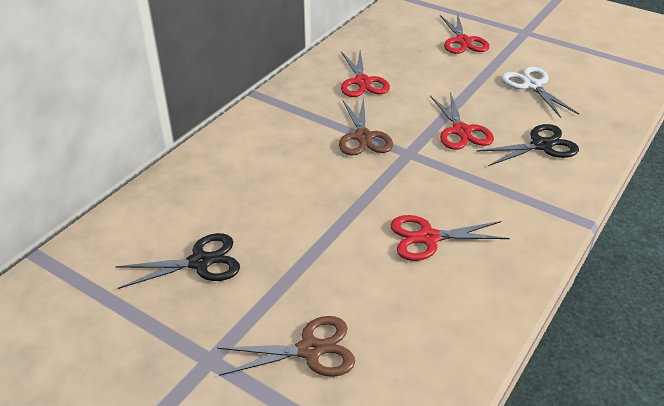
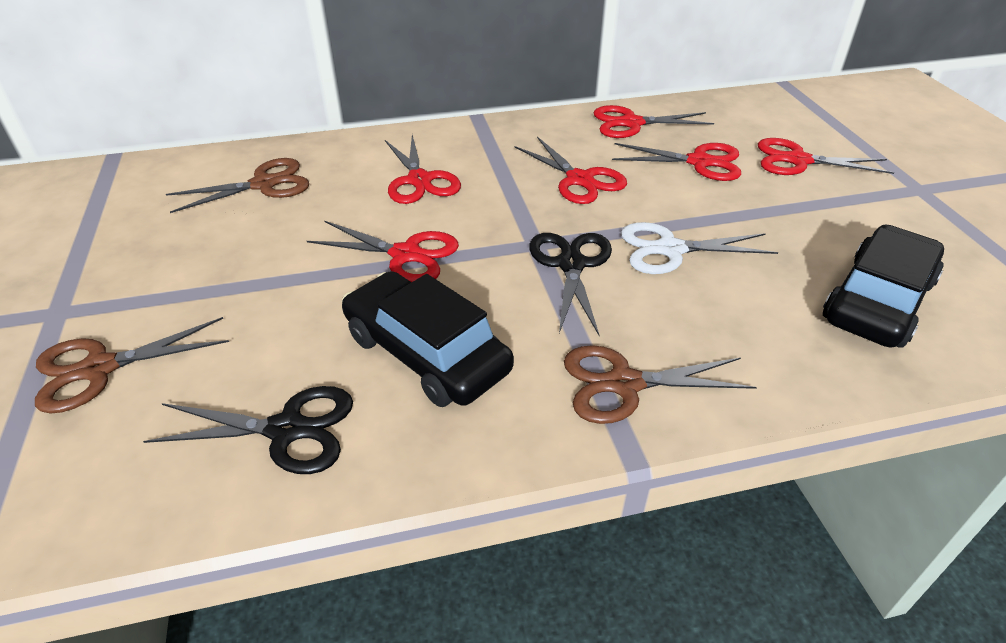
black car: none = 0 -> [342,271,514,407] [823,225,944,348] = 2
brown scissors: [217,316,355,377] [339,97,393,156] = 2 -> [35,317,229,414] [166,158,309,213] [564,345,757,424] = 3
red scissors: [341,50,390,97] [391,215,510,261] [430,92,494,150] [440,13,489,54] = 4 -> [307,221,459,282] [385,135,461,204] [515,137,627,204] [593,105,714,138] [612,143,741,181] [758,138,894,175] = 6

